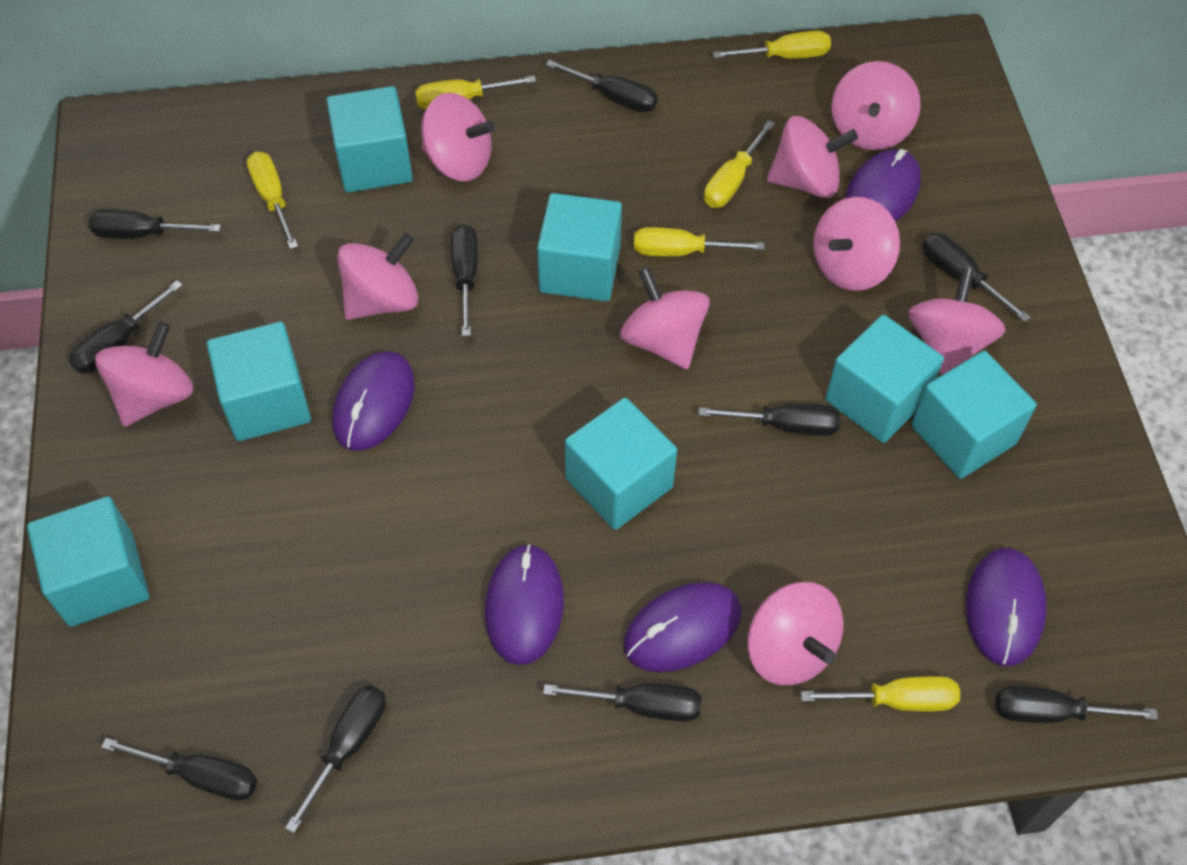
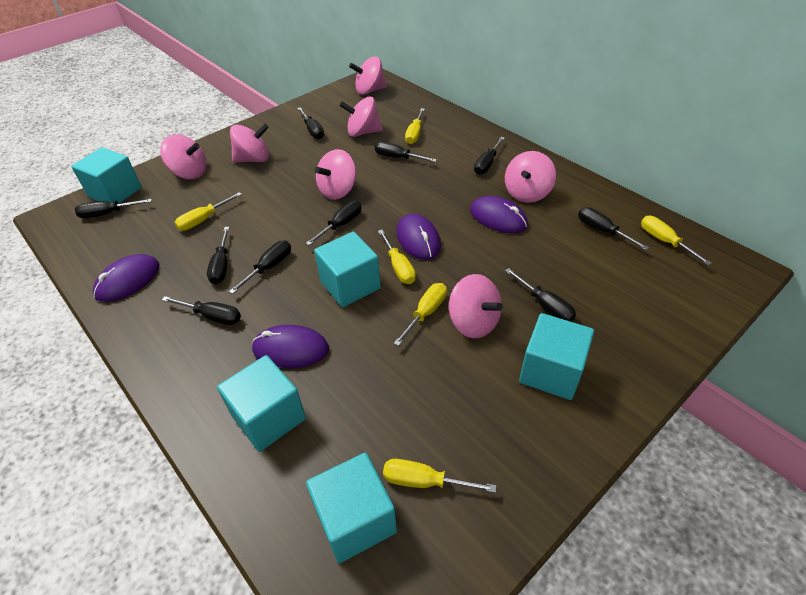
pink spinning top: [95,322,194,427] [337,233,419,320] [422,93,495,181] [620,267,710,370] [747,582,844,685] [767,116,858,198] [813,197,900,291] [831,61,921,150] [908,268,1006,375] = 9 -> [160,135,207,179] [230,123,269,163] [315,149,356,200] [339,97,383,137] [349,56,387,95] [449,274,503,338] [505,151,556,203] = 7
purple mouse: [333,351,415,451] [485,544,564,665] [624,582,741,672] [845,149,921,221] [966,548,1047,666] = 5 -> [93,254,159,302] [252,325,329,368] [396,213,441,260] [470,196,528,233] = 4
turquoise cube: [27,496,149,627] [207,322,311,441] [326,86,413,193] [537,193,622,301] [565,398,677,530] [825,315,944,443] [911,351,1037,479] = 7 -> [71,147,142,204] [217,355,306,452] [306,453,397,563] [314,232,381,307] [519,313,594,400] = 5

